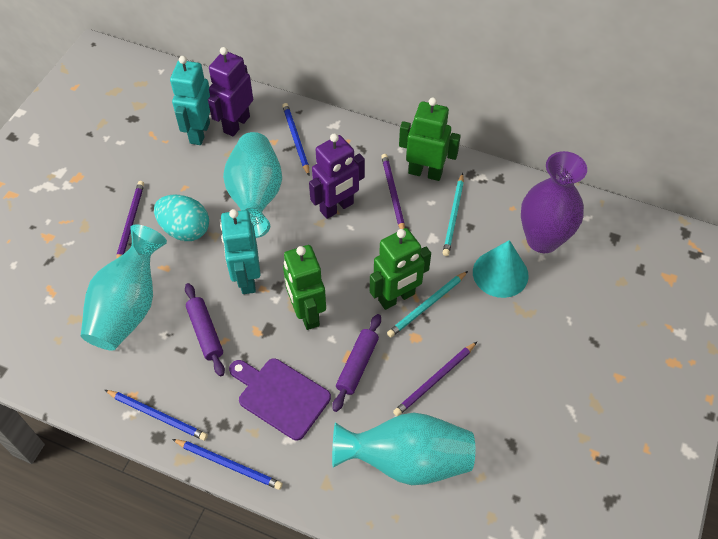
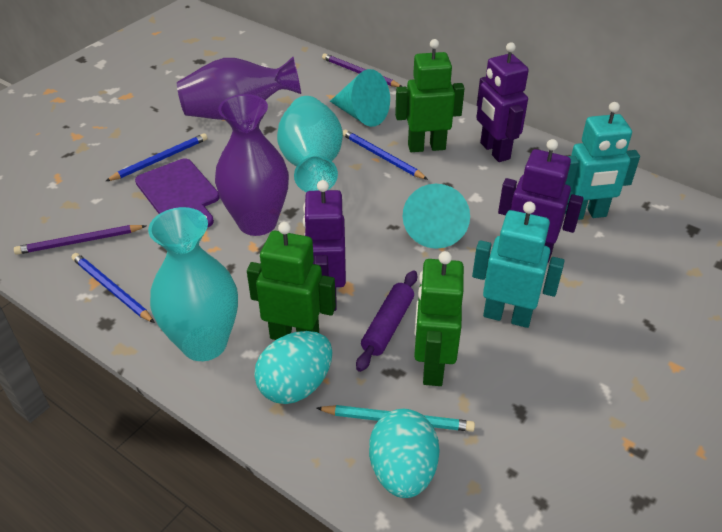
purple pencil: [116,181,144,259] [381,154,405,229] [393,342,477,416] = 3 -> [14,225,146,255] [322,53,402,87] = 2
purple robot: [208,47,253,136] [309,133,365,219] = 2 -> [303,180,346,311] [476,42,529,162] [498,139,583,263] = 3
purple rolling pin: [185,283,225,376] [332,314,381,412] = 2 -> [356,270,417,372] = 1
purple vase: [521,151,587,253] = 1 -> [177,57,301,120] [215,94,289,236] = 2
turquoise cone: [473,240,529,298] = 1 -> [330,69,390,127] [403,184,470,249] = 2
turquoise egg: [154,194,209,241] = 1 -> [254,331,333,404] [369,409,440,498] = 2
turquoise pencil: [387,271,468,338] [443,173,464,256] = 2 -> [317,405,475,432] = 1
turquoise vase: [81,225,167,351] [223,132,282,238] [332,413,475,485] = 3 -> [148,207,238,361] [277,96,343,192] = 2

